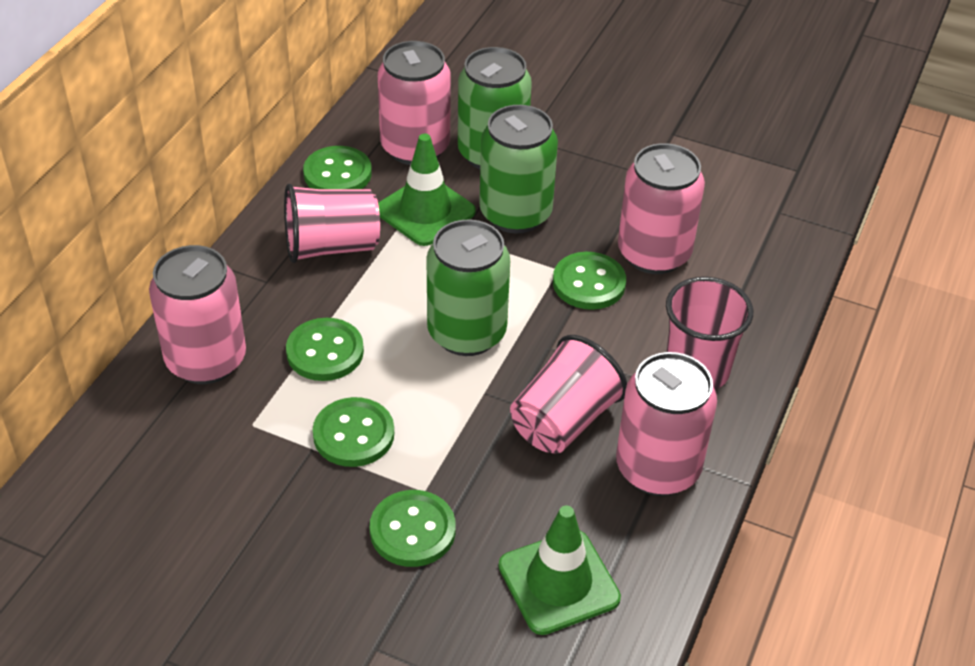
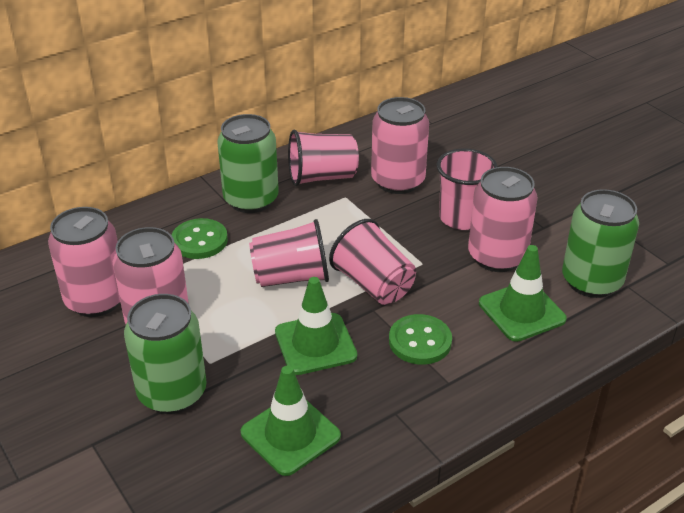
green button: [286,318,364,381] [303,146,372,189] [313,397,394,467] [370,490,456,567] [553,252,626,310] = 5 -> [172,218,228,259] [389,314,452,365] = 2
green traffic cone: [378,134,476,246] [499,506,621,635] = 2 -> [241,366,341,476] [275,277,357,375] [479,245,567,342] = 3
pink cup: [284,184,380,263] [510,335,627,454] [666,277,753,390] = 3 -> [249,219,329,287] [288,130,359,186] [329,219,416,305] [437,148,498,230] = 4

